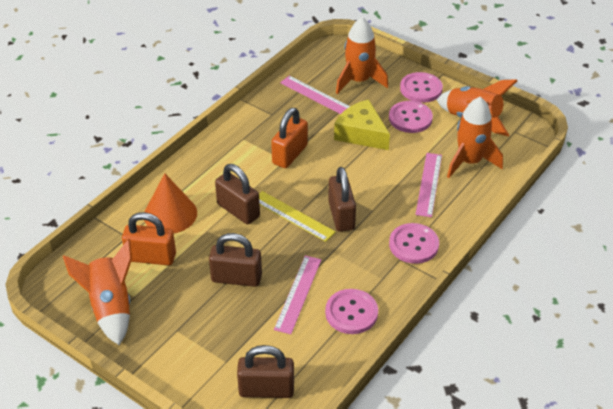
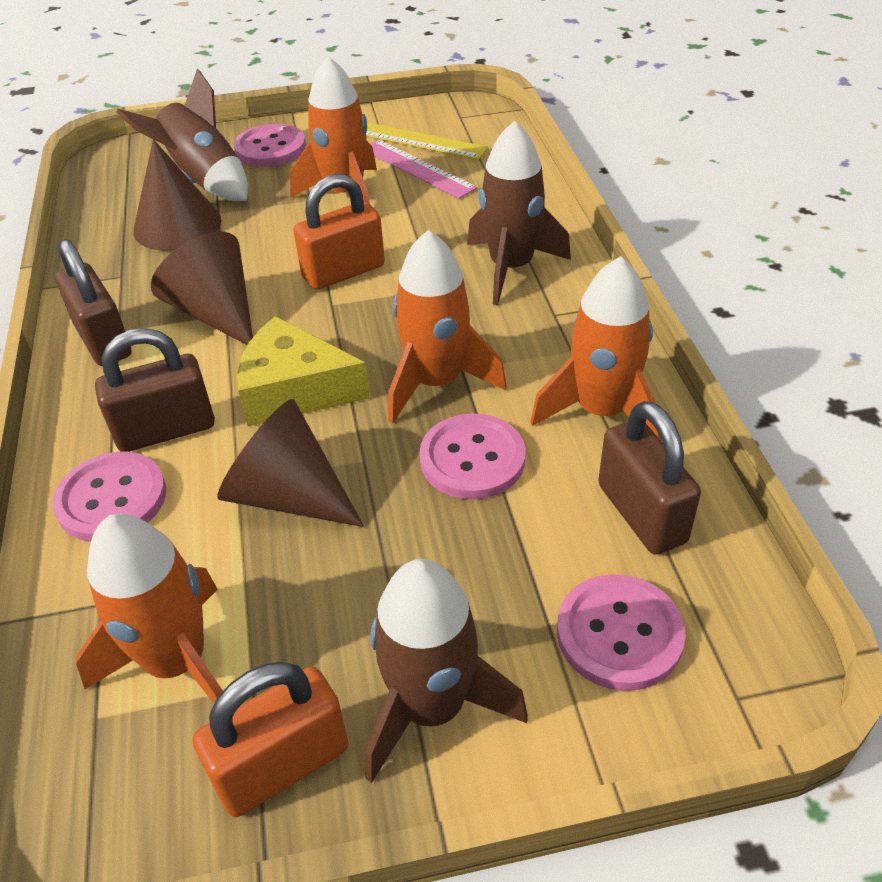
brown cone: none = 0 -> [133,139,221,251] [151,232,253,345] [218,399,364,527] = 3
brown padlock: [209,233,262,287] [215,164,260,224] [237,345,294,398] [328,167,356,232] = 4 -> [55,239,132,366] [95,328,215,452] [598,401,701,555] = 3
brown rocket: none = 0 -> [116,68,248,201] [365,559,528,783] [467,121,571,305] = 3
orange cone: [144,173,197,233] = 1 -> none = 0
pink ruler: [274,256,321,334] [280,76,350,114] [415,153,442,217] = 3 -> [370,139,477,199] = 1

